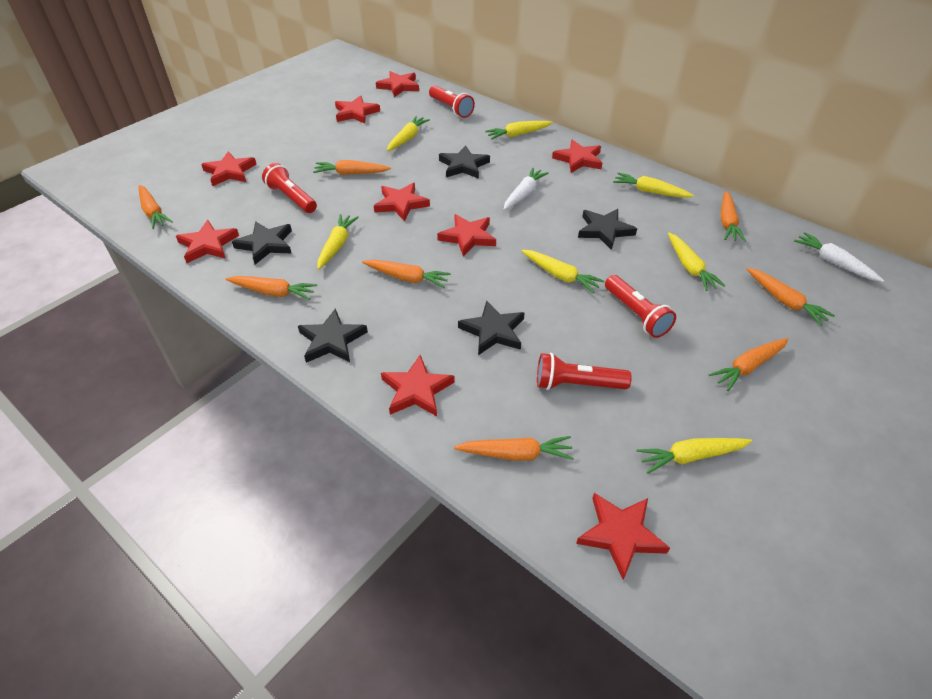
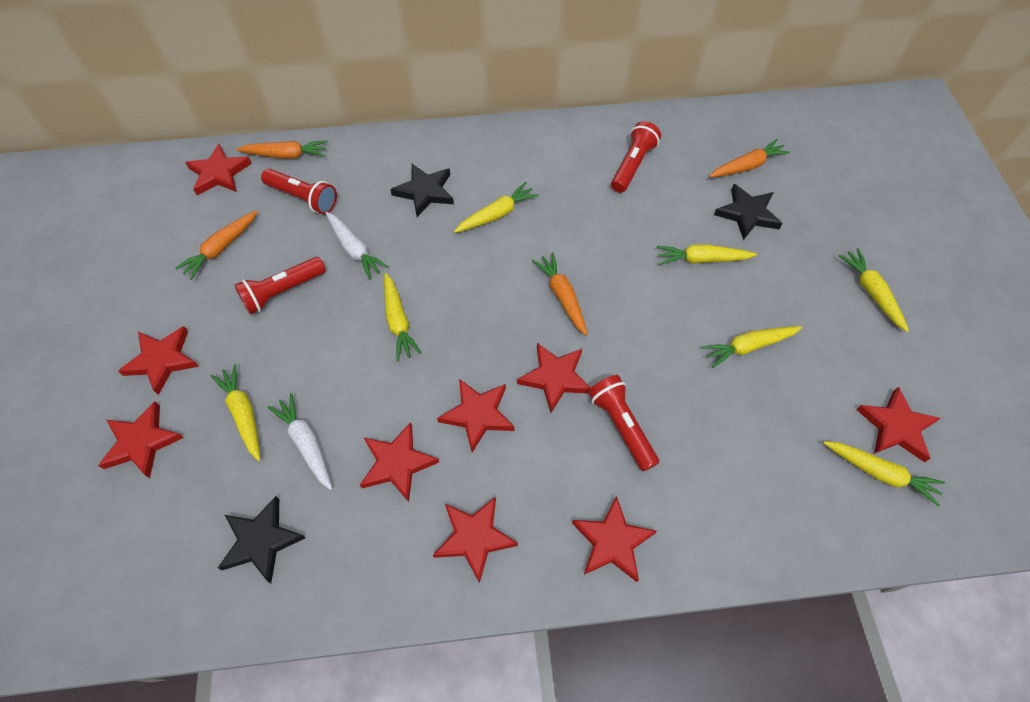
black star: [232,221,292,265] [298,309,368,363] [439,145,490,179] [458,300,525,355] [578,209,637,250] = 5 -> [218,496,306,583] [390,164,454,217] [714,184,783,240] = 3
orange carrot: [139,185,173,229] [226,276,317,300] [313,160,391,175] [362,259,451,288] [454,436,574,461] [708,338,788,391] [721,191,746,242] [746,267,835,326] = 8 -> [175,210,258,280] [236,141,327,159] [532,252,588,336] [709,139,790,178] = 4

